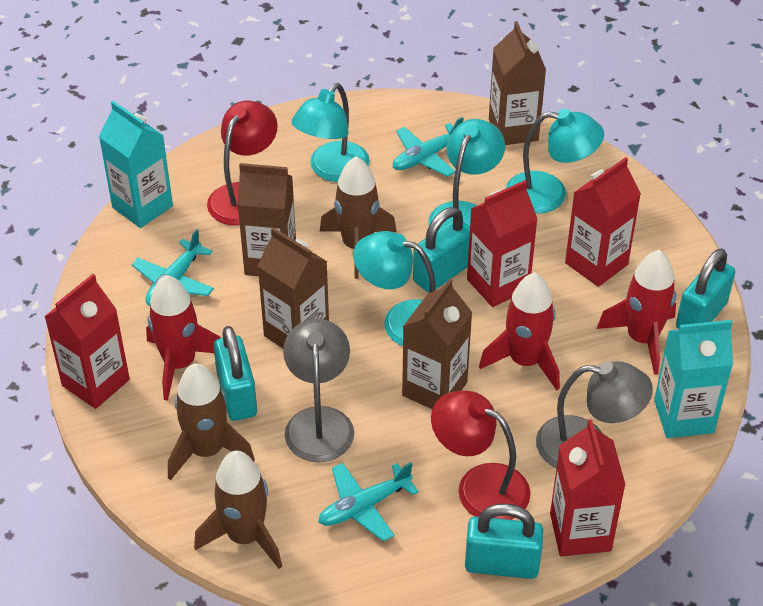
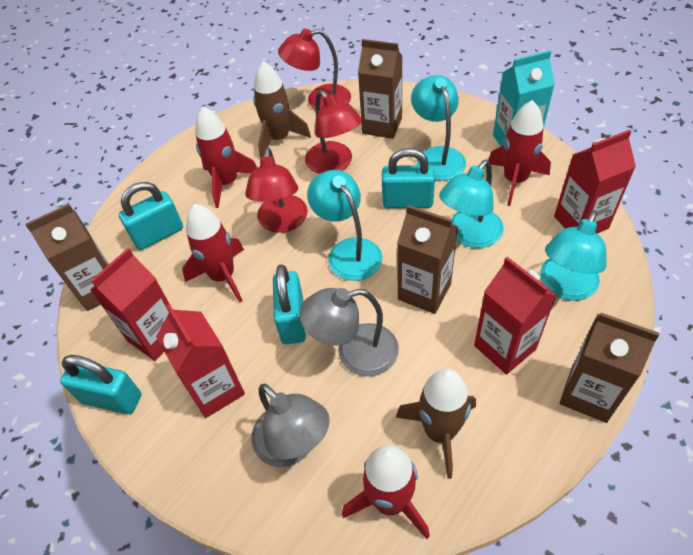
brown rocket: [168,363,255,481] [194,451,282,569] [320,156,397,279] = 3 -> [253,61,311,158] [396,369,476,479] = 2
red lamp: [207,101,278,226] [431,391,531,520] = 2 -> [245,147,308,233] [278,29,351,109] [305,90,362,174] = 3
red rocket: [146,275,221,401] [479,273,560,390] [597,250,676,375] = 3 -> [182,204,244,302] [195,107,257,208] [342,445,430,539] [489,100,551,206] = 4
turquoise carton: [99,101,173,228] [654,320,733,438] = 2 -> [493,50,555,146] = 1
turquoise plane: [132,229,214,306] [318,462,419,542] [393,117,463,177] = 3 -> none = 0

